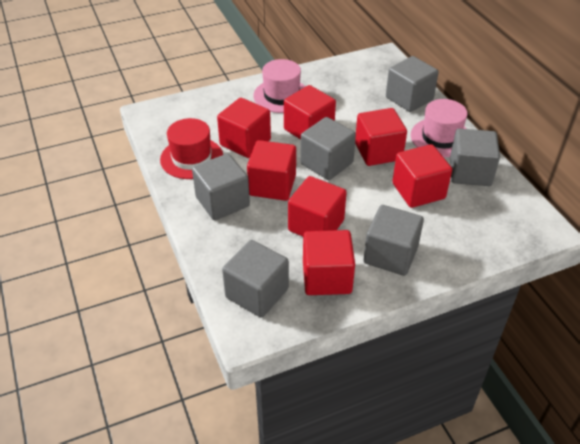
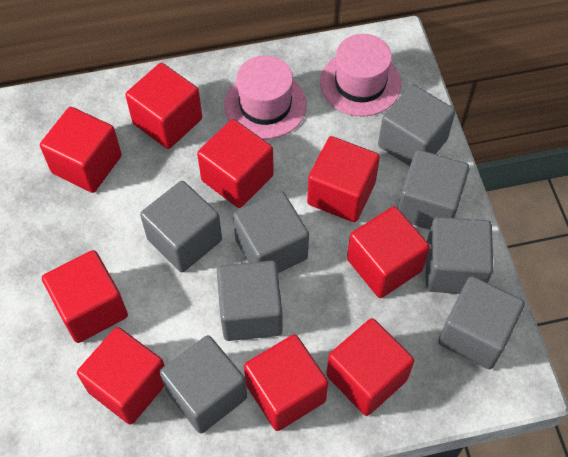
grey cube: [192,154,250,220] [222,240,289,318] [300,117,356,180] [363,205,424,276] [386,56,439,112] [450,129,500,186] = 6 -> [140,181,222,272] [159,335,247,433] [217,260,283,341] [233,191,309,273] [378,84,455,166] [398,150,470,230] [426,217,493,294] [438,276,525,369] = 8
red cube: [217,98,271,158] [247,140,296,201] [284,85,336,140] [288,176,347,237] [303,230,355,295] [355,108,407,166] [392,144,452,208] = 7 -> [40,107,122,193] [42,250,128,343] [77,327,165,425] [125,63,202,149] [197,119,274,208] [244,334,329,431] [307,136,380,222] [326,318,414,416] [347,206,430,298] = 9
red hat: [160,118,223,179] = 1 -> none = 0

